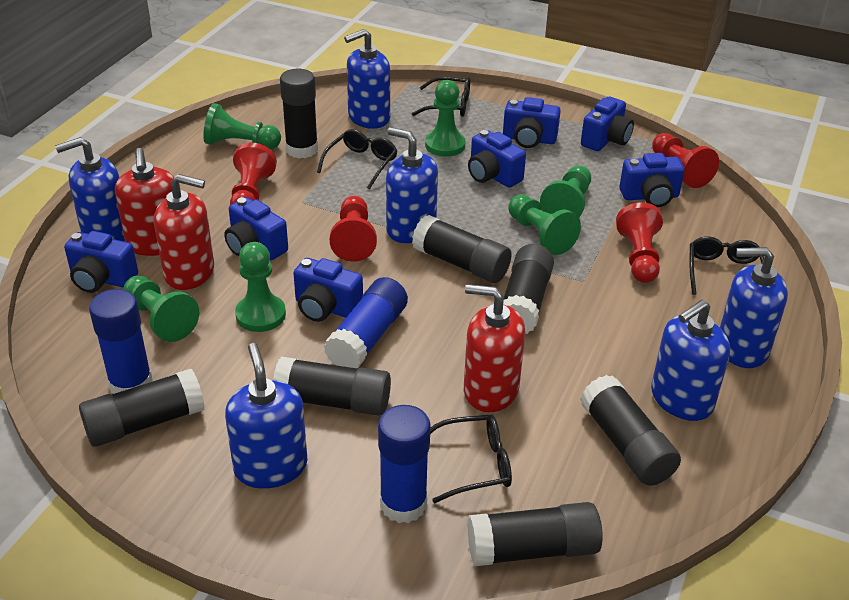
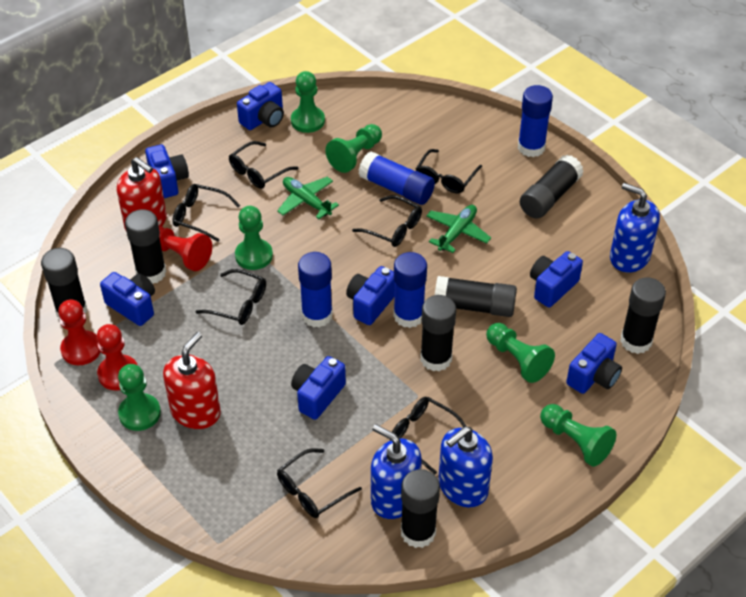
black glasses: [317,129,397,189] [412,77,470,117] [430,414,512,503] [689,236,764,295] = 4 -> [172,184,240,242] [195,269,266,325] [229,141,298,189] [277,448,362,518] [352,195,422,247] [390,397,467,474] [416,149,482,193] = 7
blue glue stick: [89,289,153,394] [324,277,408,368] [378,405,431,523] = 3 -> [298,252,333,328] [359,151,435,205] [393,252,427,328] [518,85,553,157] = 4
blue soap dispenser: [55,137,125,241] [225,343,308,489] [344,29,390,129] [386,127,438,243] [651,300,730,421] [720,247,788,368] = 6 -> [371,424,422,519] [438,427,493,507] [610,183,660,272] = 3
green plane: none = 0 -> [277,177,339,219] [426,205,491,253] = 2
red pawn: [230,143,277,205] [330,196,377,262] [616,202,663,283] [652,133,719,188] = 4 -> [58,299,101,365] [97,324,137,391] [159,226,212,271] = 3
red soap dispenser: [115,148,174,256] [154,174,214,290] [464,284,525,412] = 3 -> [117,157,167,230] [163,332,221,429] = 2

